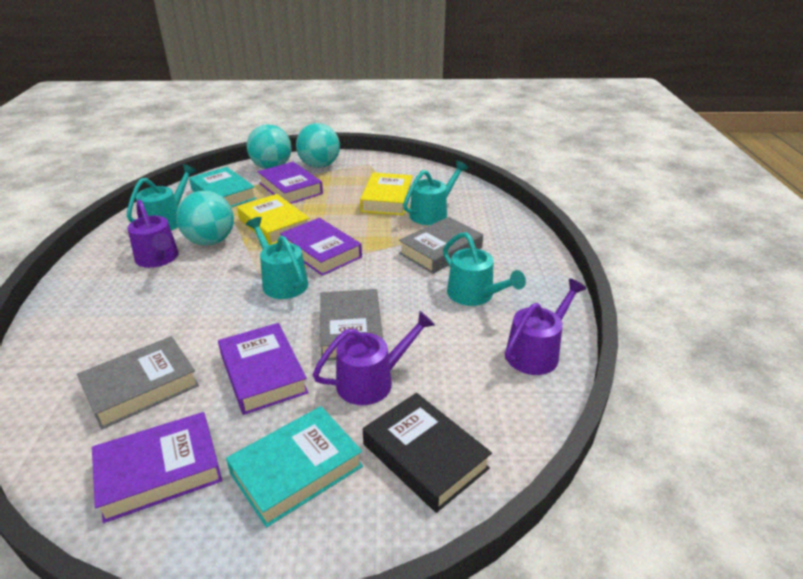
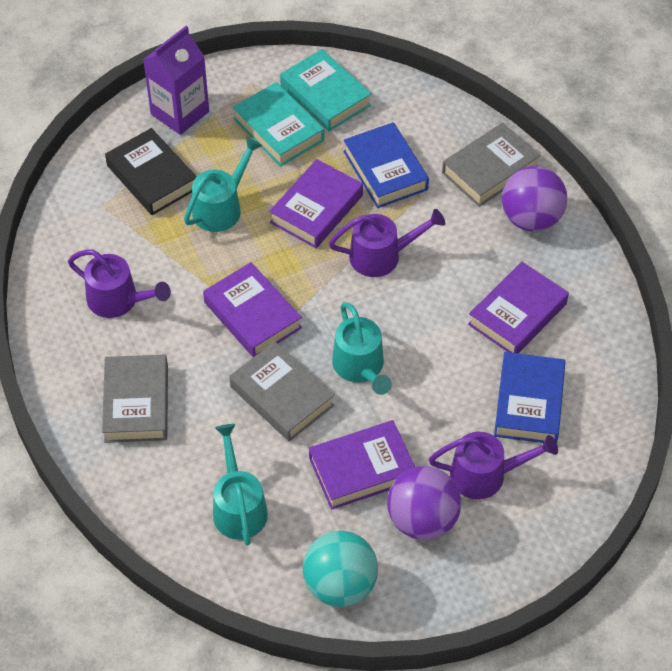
blue book: none = 0 -> [343,122,429,208] [494,352,566,443] = 2
purple ball: none = 0 -> [387,466,461,540] [502,166,567,232] = 2
purple carton: none = 0 -> [143,26,209,135] = 1
turquoise ball: [176,191,234,246] [247,124,292,169] [296,123,340,168] = 3 -> [303,531,378,607] = 1
turquoise watering can: [127,164,197,231] [246,217,308,299] [403,161,468,225] [443,232,526,306] = 4 -> [184,137,262,232] [213,424,268,545] [332,302,392,395] = 3
yellow book: [237,194,310,245] [360,173,413,215] = 2 -> none = 0

